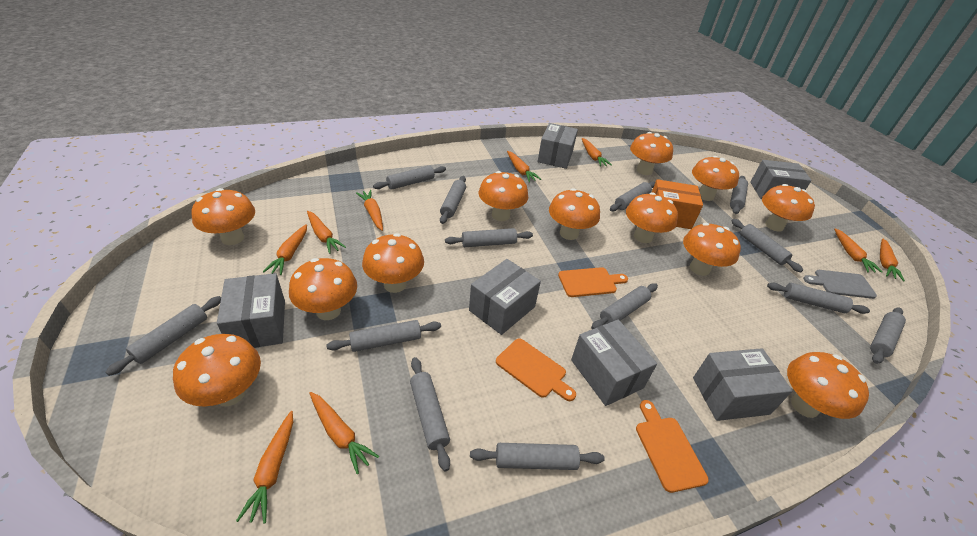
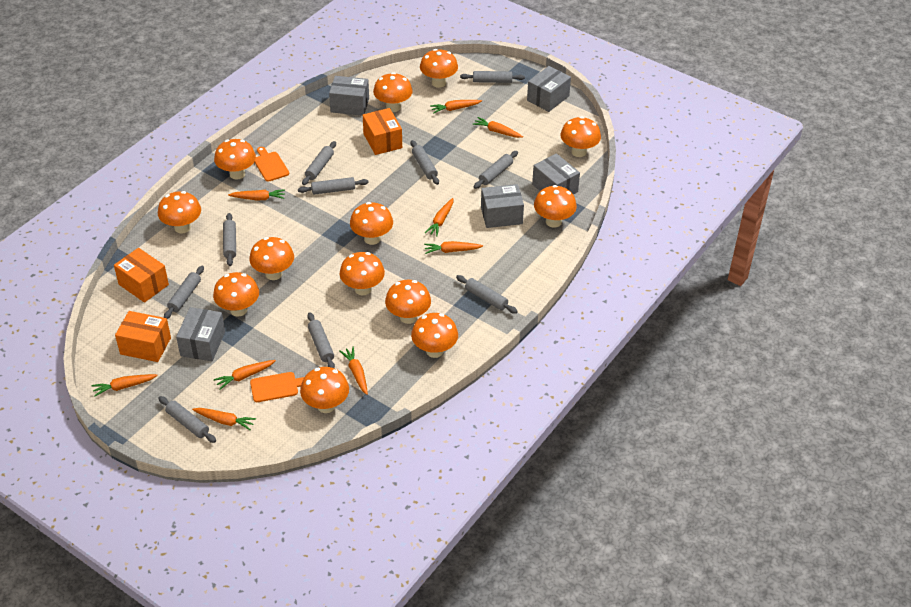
grey box: [217,273,285,348] [469,259,541,335] [538,123,578,169] [571,320,657,406] [693,348,792,421] [750,160,812,199] = 6 -> [176,307,225,361] [329,76,369,116] [481,184,524,228] [527,66,571,112] [532,153,580,194] = 5
grey cutting board: [803,270,877,299] = 1 -> none = 0
grey rolling pin: [106,296,221,376] [326,320,441,352] [373,165,446,190] [410,357,450,471] [440,176,466,224] [445,228,533,247] [470,443,605,470] [591,283,658,329] [610,181,655,212] [730,176,748,214] [731,219,803,272] [767,283,870,314] [870,307,906,364] = 13 -> [158,396,216,443] [164,266,204,319] [223,213,236,266] [298,177,369,195] [302,141,336,185] [307,312,335,368] [411,140,439,185] [456,275,518,314] [460,71,525,83] [474,151,518,189] = 10
orange box: [652,179,703,229] = 1 -> [114,248,169,303] [115,311,171,362] [363,108,402,155] = 3
orange cutting board: [496,338,576,401] [558,267,628,297] [636,400,709,493] = 3 -> [250,372,304,402] [254,147,289,182] = 2
orange mushroom: [173,334,261,407] [191,188,255,245] [289,258,357,320] [362,233,424,293] [479,171,528,221] [549,188,600,240] [626,192,678,243] [630,132,673,175] [683,223,741,276] [692,156,739,201] [762,184,815,232] [787,352,869,419] = 12 -> [158,191,201,234] [213,272,259,317] [214,139,256,180] [249,237,294,280] [300,367,349,413] [340,252,385,295] [350,202,393,245] [373,72,413,112] [385,280,431,324] [411,313,458,358] [420,49,458,88] [534,185,577,228] [561,116,601,157] = 13

